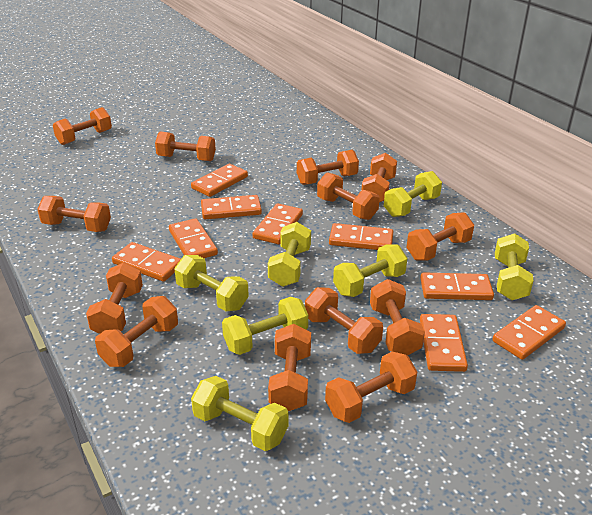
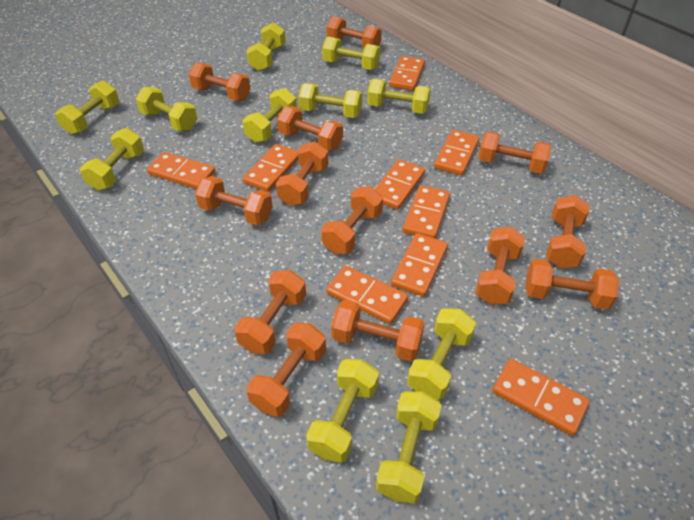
yellow dumbbell: [174,255,249,311] [191,376,288,451] [222,297,308,355] [268,222,311,287] [333,244,407,297] [384,171,442,217] [495,233,534,300] = 7 -> [55,80,119,135] [80,128,144,191] [136,87,197,131] [243,88,297,143] [246,23,286,71] [298,83,362,118] [306,359,379,463] [322,37,380,70] [367,79,431,114] [376,392,442,503] [407,308,476,399] = 11

